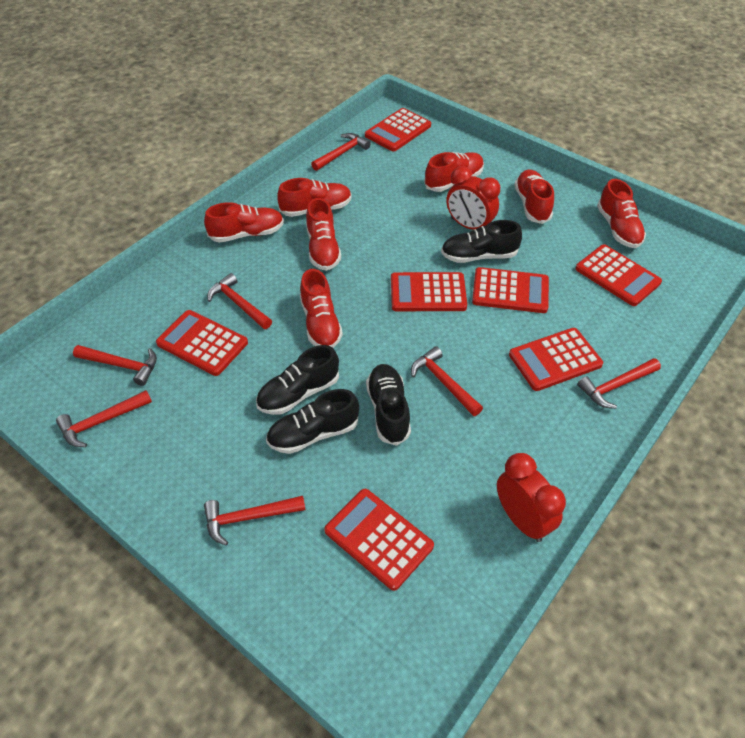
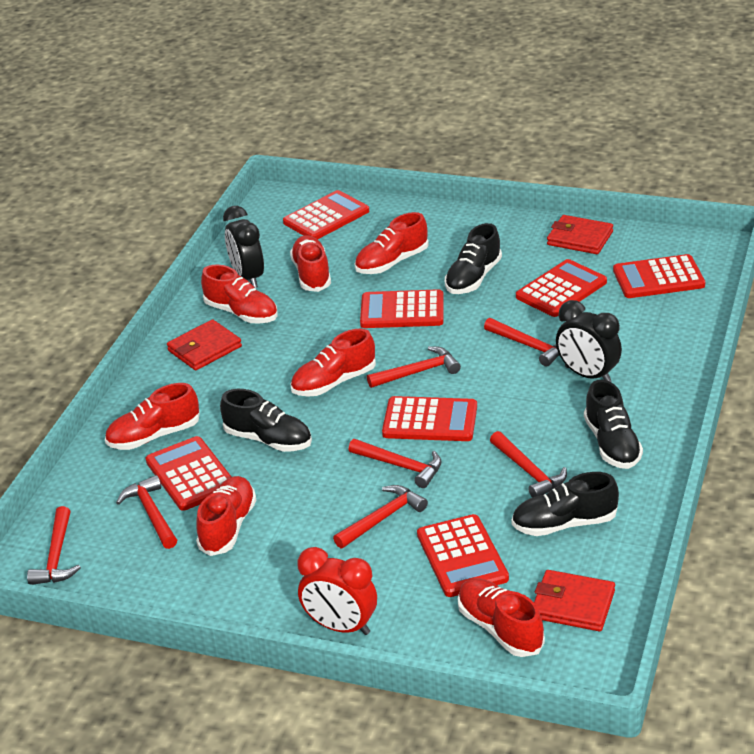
black clock: none = 0 -> [223,206,264,288] [556,300,622,382] = 2
red clock: [446,166,500,230] [497,453,566,542] = 2 -> [298,547,377,635] = 1
red wallet: none = 0 -> [167,319,242,370] [534,570,615,631] [547,215,613,254] = 3

